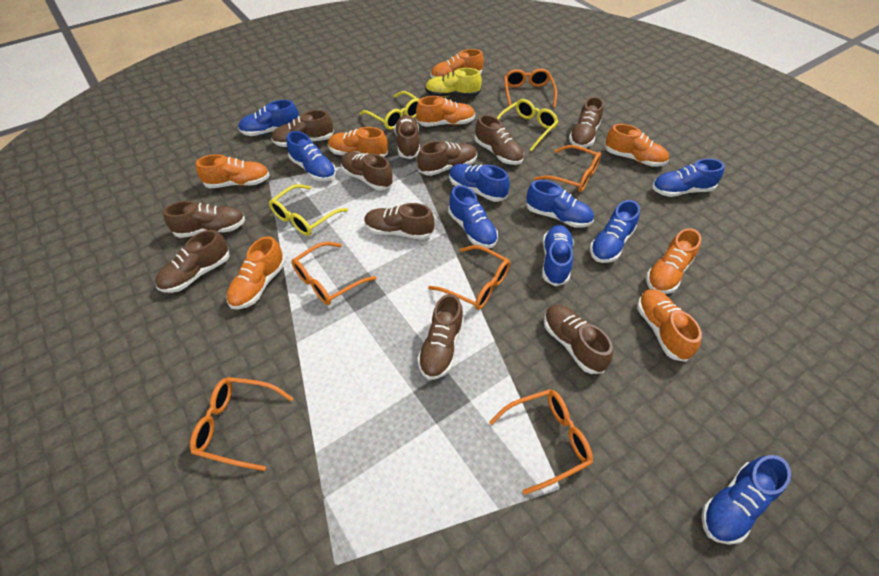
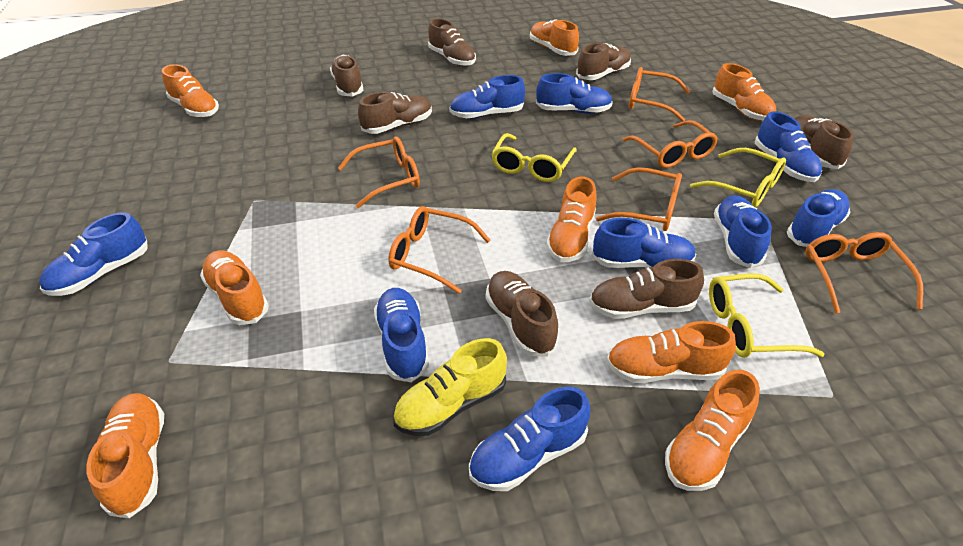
brown shoe: [155,230,230,293] [163,201,245,238] [271,110,334,147] [341,152,393,190] [364,203,434,240] [394,115,420,159] [417,141,477,176] [417,294,464,380] [475,115,524,165] [544,305,613,374] [569,97,604,148] = 11 -> [330,54,363,97] [358,92,432,134] [428,18,476,66] [486,271,559,357] [576,43,631,80] [589,259,704,319] [795,115,854,169] = 7

